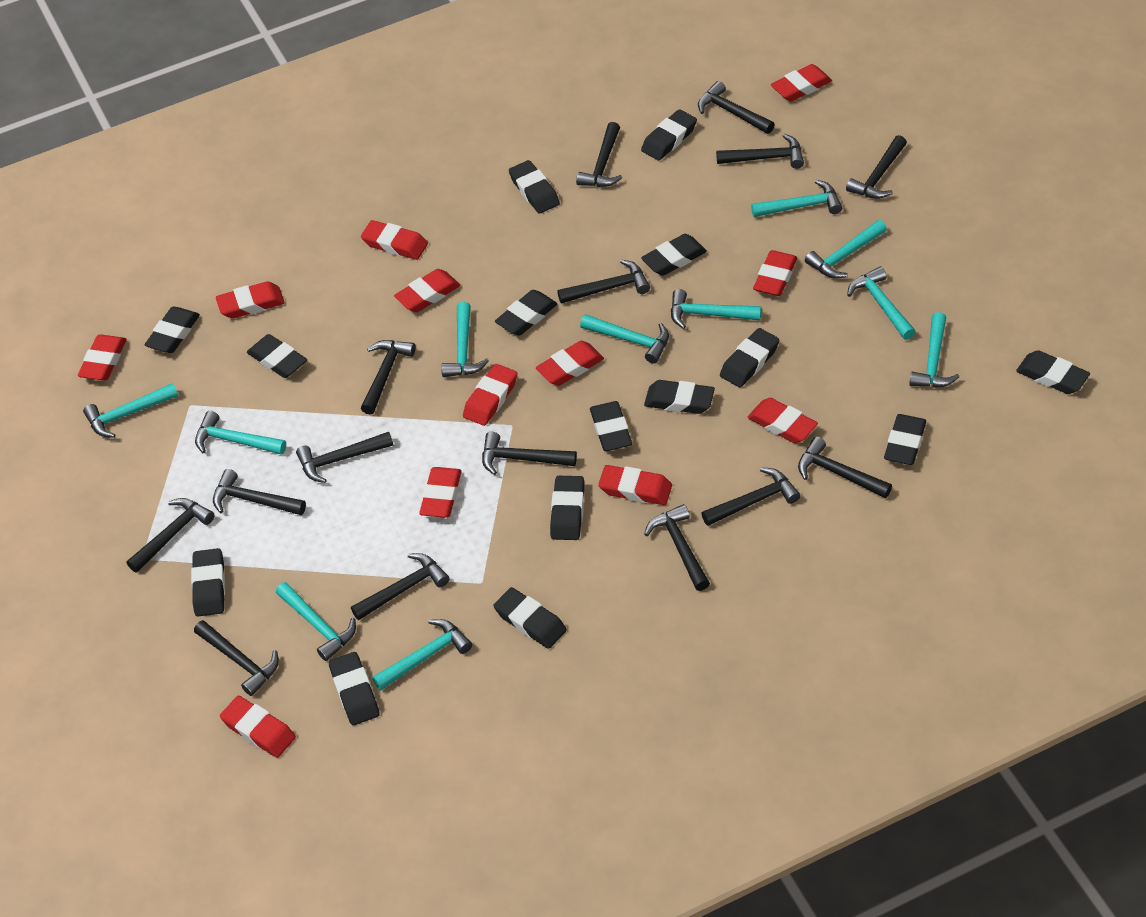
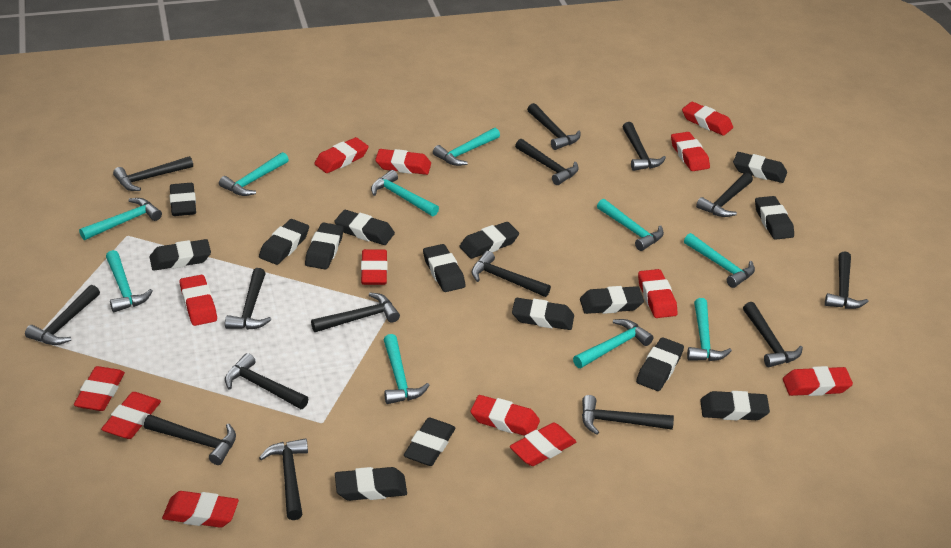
red eraser: [78,334,127,380] [216,281,285,319] [220,696,296,758] [361,220,428,260] [394,269,460,312] [419,467,461,518] [463,364,517,426] [536,341,604,386] [598,465,672,505] [747,398,818,443] [753,250,797,296] [771,64,832,102] = 12 -> [74,366,125,411] [101,392,161,439] [162,491,239,528] [180,275,217,326] [314,137,369,173] [361,249,388,285] [375,149,431,175] [470,395,540,436] [510,422,576,466] [638,269,678,318] [671,132,710,171] [682,102,733,136] [783,366,853,396] = 13
turquoise hammer: [83,383,178,438] [195,411,286,455] [276,582,356,661] [372,619,472,690] [441,302,489,377] [580,314,669,364] [671,289,761,329] [751,180,842,217] [805,220,887,279] [847,267,916,340] [909,312,959,388] = 11 -> [79,198,162,240] [106,250,153,312] [219,152,289,196] [371,170,439,217] [383,334,429,404] [433,128,500,166] [573,319,653,368] [597,199,664,251] [684,233,755,288] [687,298,732,361] = 10

